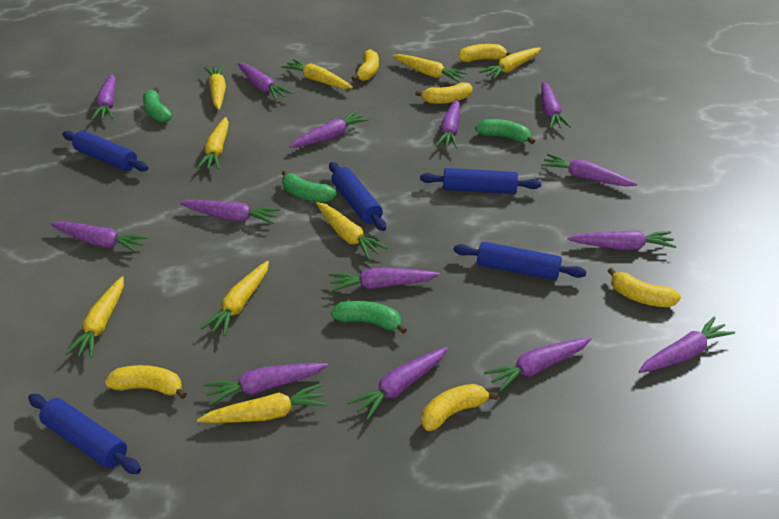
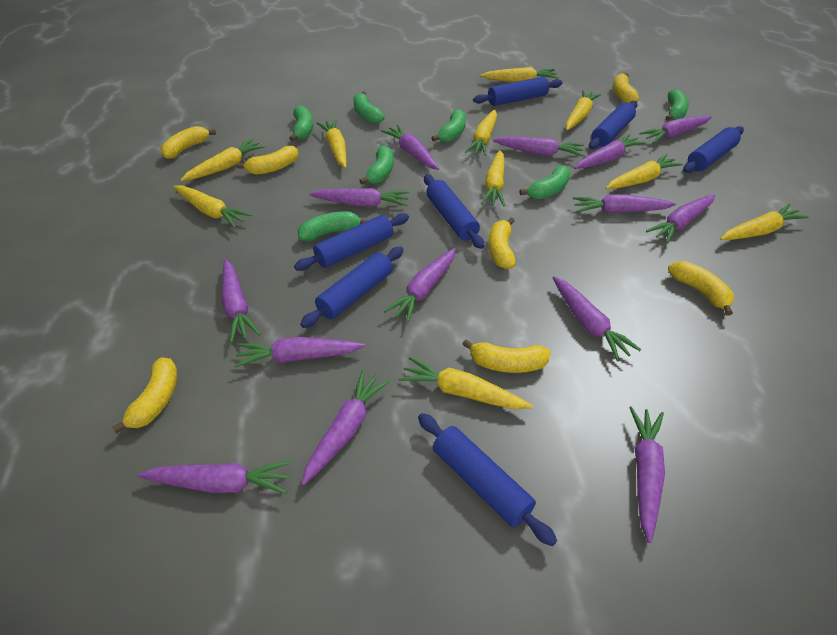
blue rolling pin: [28,394,141,474] [62,131,148,172] [329,162,386,231] [420,168,541,194] [454,242,587,280] = 5 -> [294,213,409,271] [300,247,404,328] [418,413,557,546] [424,174,484,249] [473,77,563,106] [589,101,638,149] [683,126,744,173] = 7
green banana: [143,88,172,122] [282,170,337,202] [331,300,407,334] [475,119,535,144] = 4 -> [289,105,313,141] [298,211,368,241] [354,91,385,124] [359,145,394,185] [431,109,466,143] [520,165,571,199] [665,89,689,121] = 7
yellow banana: [105,365,187,399] [351,49,379,81] [415,82,473,104] [421,384,498,431] [458,44,513,62] [608,268,681,307] = 6 -> [112,357,177,434] [161,126,216,159] [237,146,299,175] [462,339,551,373] [488,217,516,269] [613,73,639,103] [668,261,734,316] = 7
yellow carrot: [65,276,124,358] [197,117,229,170] [197,383,327,423] [201,261,269,336] [204,65,226,110] [281,59,353,89] [316,202,388,259] [392,54,468,82] [480,47,541,79] = 9 -> [173,185,252,228] [181,138,266,181] [317,119,347,168] [399,357,533,410] [465,109,497,156] [480,67,559,82] [481,150,505,206] [566,90,601,130] [606,154,683,189] [720,204,809,240] = 10

